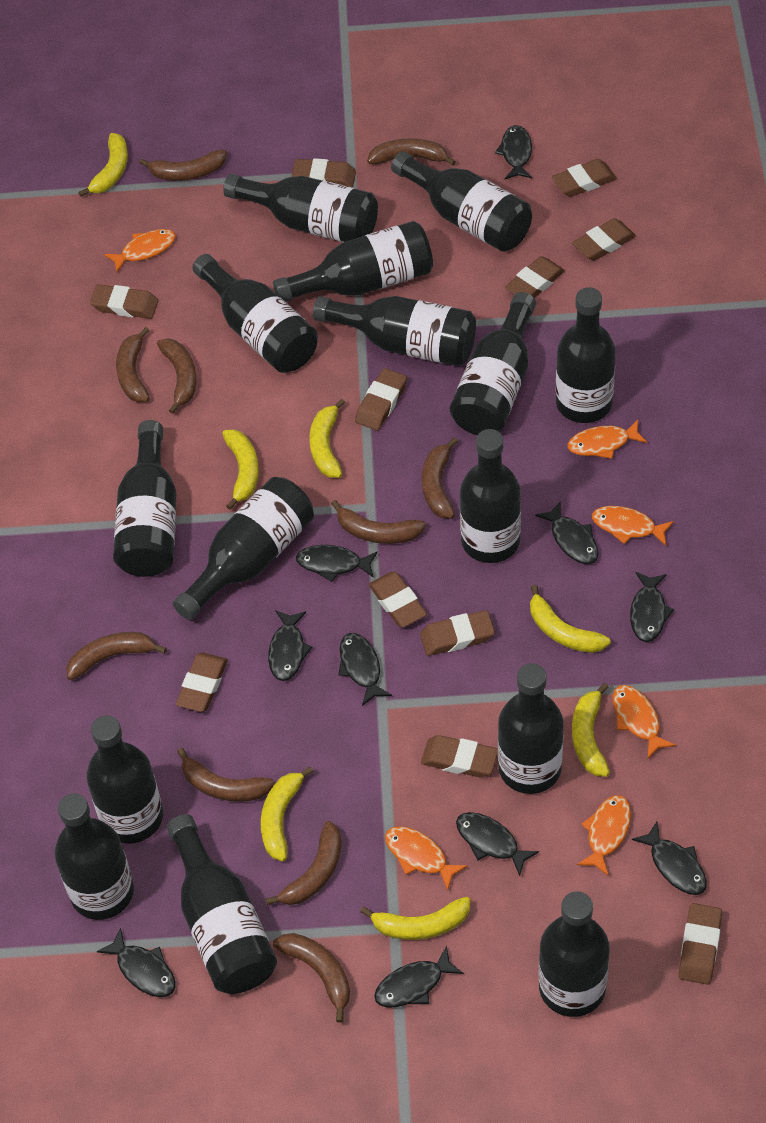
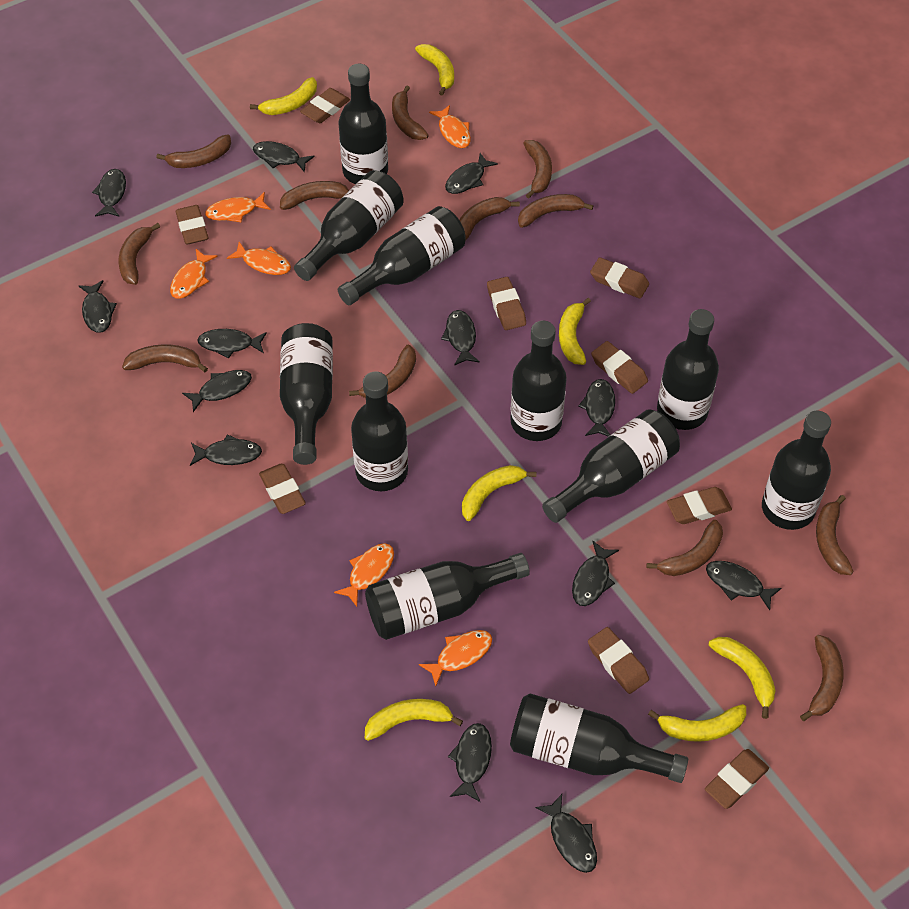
black bottle: [55,793,134,920] [87,715,163,844] [113,420,177,577] [167,814,277,994] [173,477,314,620] [192,254,318,373] [223,174,378,242] [273,221,433,302] [313,296,476,366] [391,151,532,252] [450,292,536,435] [460,429,521,563] [498,663,564,794] [539,891,610,1017] [556,287,616,423] = 15 -> [280,323,333,465] [294,170,404,281] [338,64,388,184] [338,206,465,305] [351,371,408,491] [365,553,530,640] [510,321,567,441] [510,693,688,783] [542,409,680,523] [657,309,719,430] [762,410,831,530] = 11
black fish: [97,928,175,997] [268,610,312,681] [296,545,378,582] [338,633,392,706] [374,945,464,1008] [456,812,539,876] [495,125,532,179] [535,502,598,564] [630,572,674,642] [632,822,707,895] = 10 -> [79,280,117,333] [92,169,126,217] [182,370,252,412] [190,434,262,466] [197,329,267,358] [253,141,315,172] [441,310,480,366] [445,153,498,194] [448,723,492,802] [535,794,597,873] [572,541,619,606] [579,379,615,437] [706,561,782,610] = 13
brown banana: [66,632,167,680] [116,327,150,402] [139,149,227,181] [157,338,197,414] [177,748,274,802] [266,821,342,905] [273,933,350,1022] [331,500,426,544] [367,138,456,166] [422,437,458,519] = 10 -> [119,223,161,285] [122,344,208,372] [156,134,231,168] [280,181,349,210] [349,345,416,398] [392,86,429,140] [459,197,520,241] [518,194,593,228] [523,140,552,199] [646,520,723,576] [800,635,844,721] [816,495,854,575] = 12
brown eraser: [90,284,158,319] [176,652,228,712] [292,158,356,188] [355,368,407,431] [368,572,427,627] [420,610,495,656] [421,735,498,778] [505,256,565,298] [552,159,617,197] [572,218,636,261] [678,903,722,985] = 11 -> [176,205,208,245] [259,464,306,514] [300,88,350,123] [487,277,526,330] [588,627,649,694] [590,257,649,299] [591,341,648,394] [667,487,732,524] [705,749,769,809] = 9

